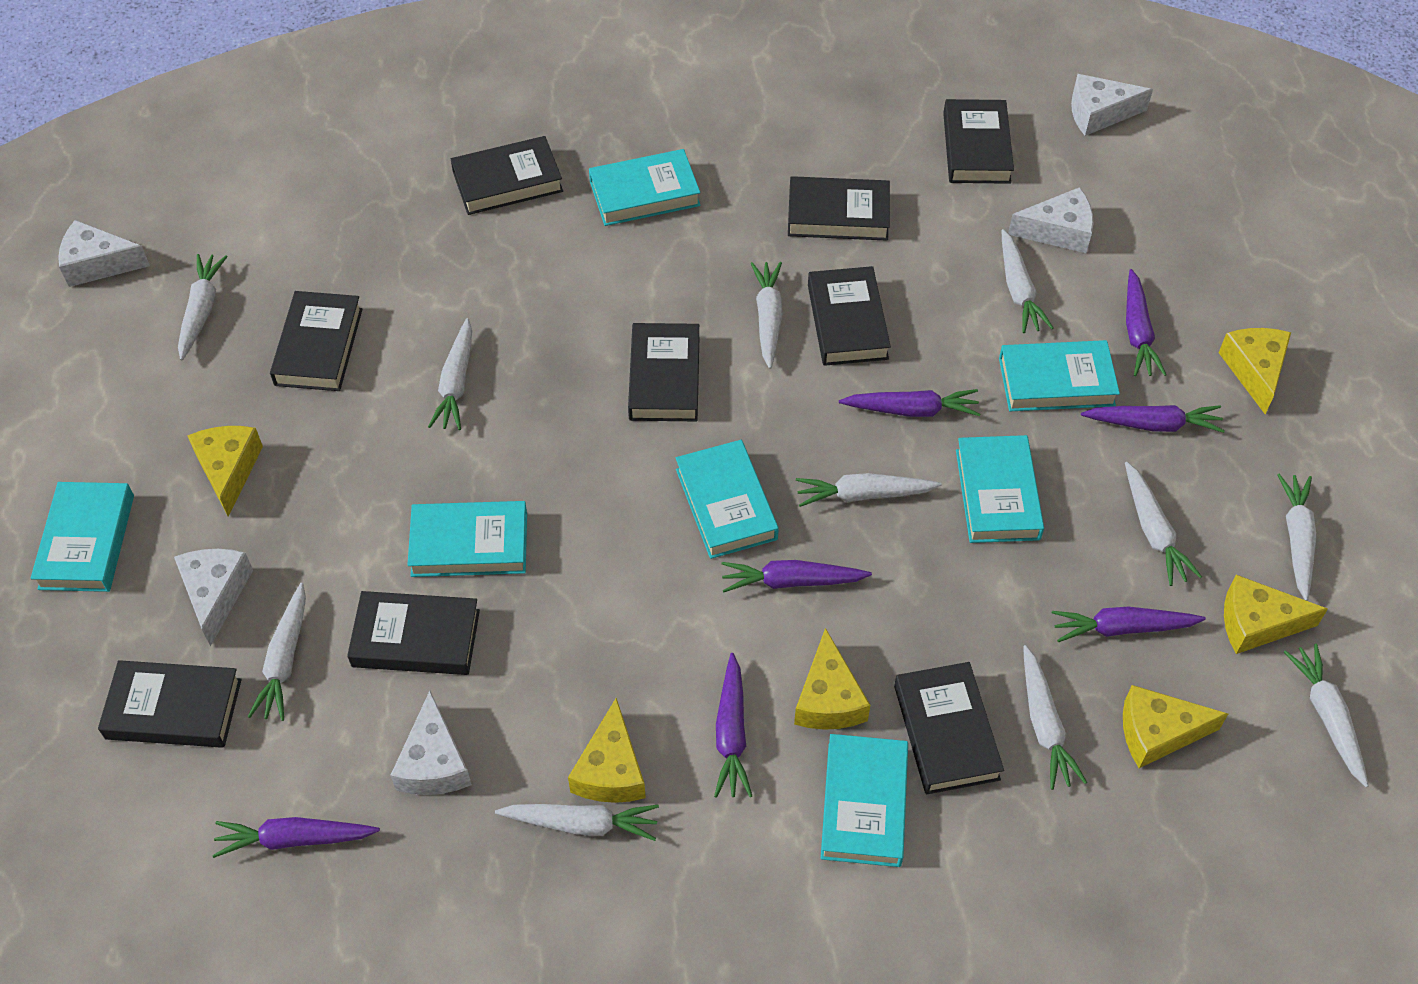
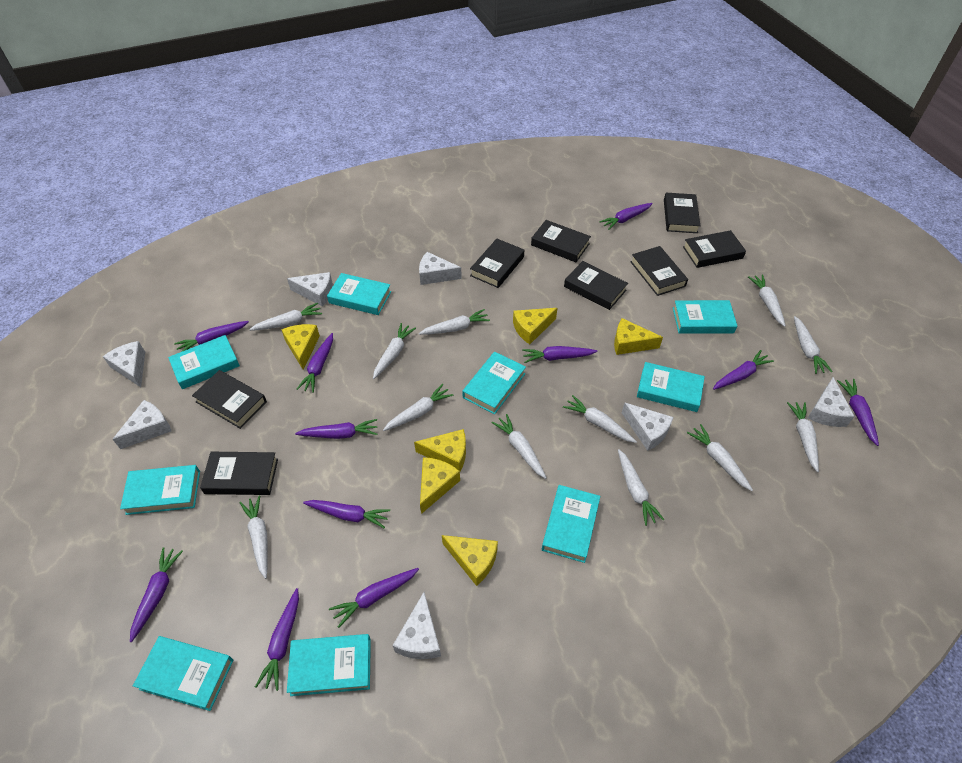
black book: [98,660,242,748] [270,291,363,391] [347,591,480,675] [451,136,563,215] [628,323,700,421] [788,176,890,241] [808,266,891,366] [894,662,1004,795] [943,99,1014,184] = 9 -> [192,370,267,429] [200,452,278,495] [470,239,524,288] [531,220,591,262] [564,261,628,310] [630,246,688,296] [664,193,700,233] [683,230,746,268] = 8
purple carrot: [212,817,380,858] [714,653,752,798] [721,560,872,593] [839,389,980,417] [1052,607,1206,642] [1081,405,1225,433] [1126,269,1166,376] = 7 -> [130,547,183,642] [174,321,249,352] [255,588,299,691] [295,419,377,439] [297,333,333,393] [303,500,390,529] [329,568,419,628] [522,346,597,363] [599,203,653,230] [713,350,774,390] [837,379,879,446] = 11
turquoise book: [31,482,134,592] [408,501,527,577] [589,149,700,226] [676,440,779,559] [821,734,908,867] [956,435,1044,543] [999,340,1120,411] = 7 -> [120,465,200,515] [133,636,233,711] [168,335,240,389] [287,634,371,696] [327,273,391,315] [462,352,526,415] [542,485,600,563] [637,362,705,412] [673,300,737,334] = 9
white carrot: [178,254,228,360] [248,583,306,721] [428,318,472,430] [495,804,659,841] [751,262,783,369] [796,473,942,507] [1002,229,1053,333] [1023,645,1087,790] [1125,462,1202,586] [1277,474,1316,601] [1284,643,1369,787] = 11 -> [240,496,268,579] [249,303,322,331] [373,323,416,379] [383,384,454,431] [419,309,490,335] [492,414,547,479] [563,395,637,443] [618,449,664,526] [687,424,753,491] [748,275,786,327] [787,402,819,472] [794,316,833,374] = 12
white cheese: [58,220,150,287] [174,549,253,646] [390,691,472,795] [1008,187,1093,253] [1071,74,1153,136] = 5 -> [103,341,145,387] [112,400,171,449] [287,272,333,307] [392,592,441,659] [419,252,462,285] [622,403,674,451] [808,377,855,427] = 7

